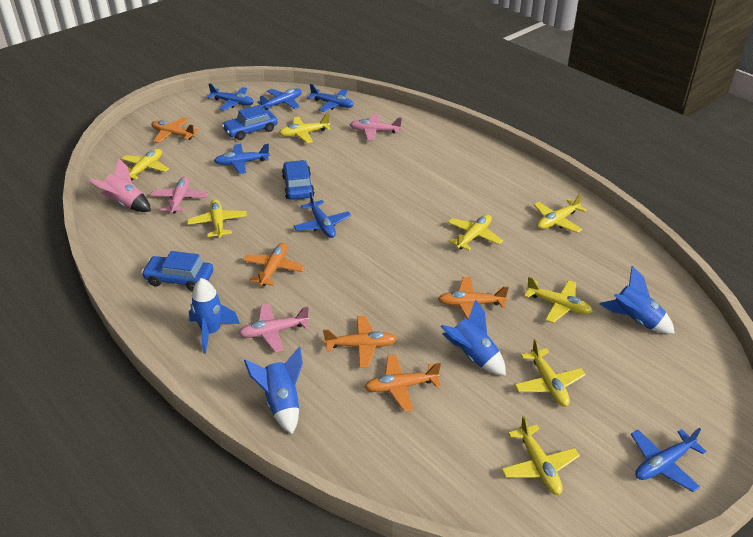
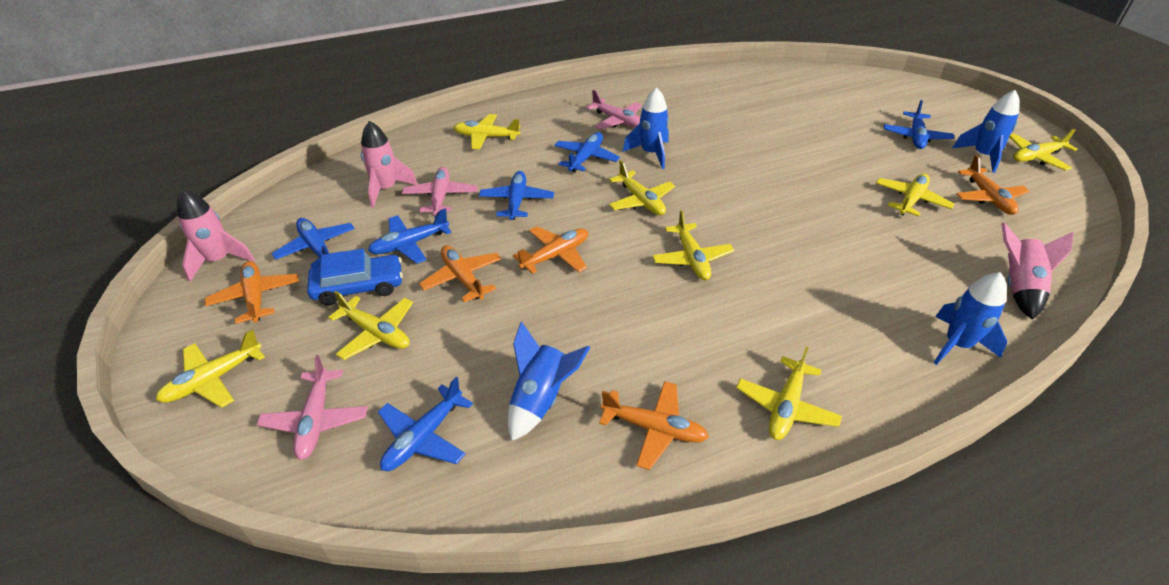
blue car: [141,251,213,291] [222,105,278,140] [282,160,315,200] = 3 -> [307,249,403,305] = 1
pink rocket: [88,158,151,212] = 1 -> [177,189,255,282] [361,121,418,208] [1001,222,1074,320] = 3

